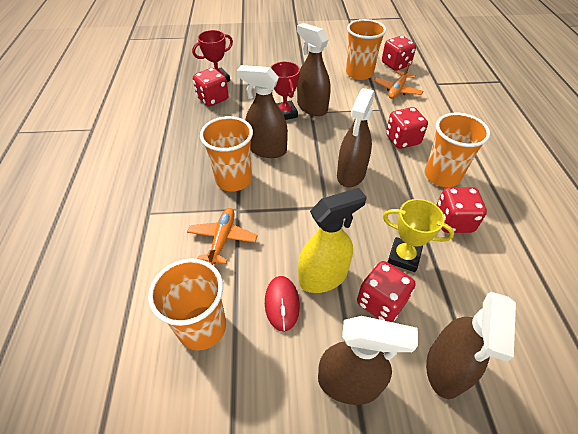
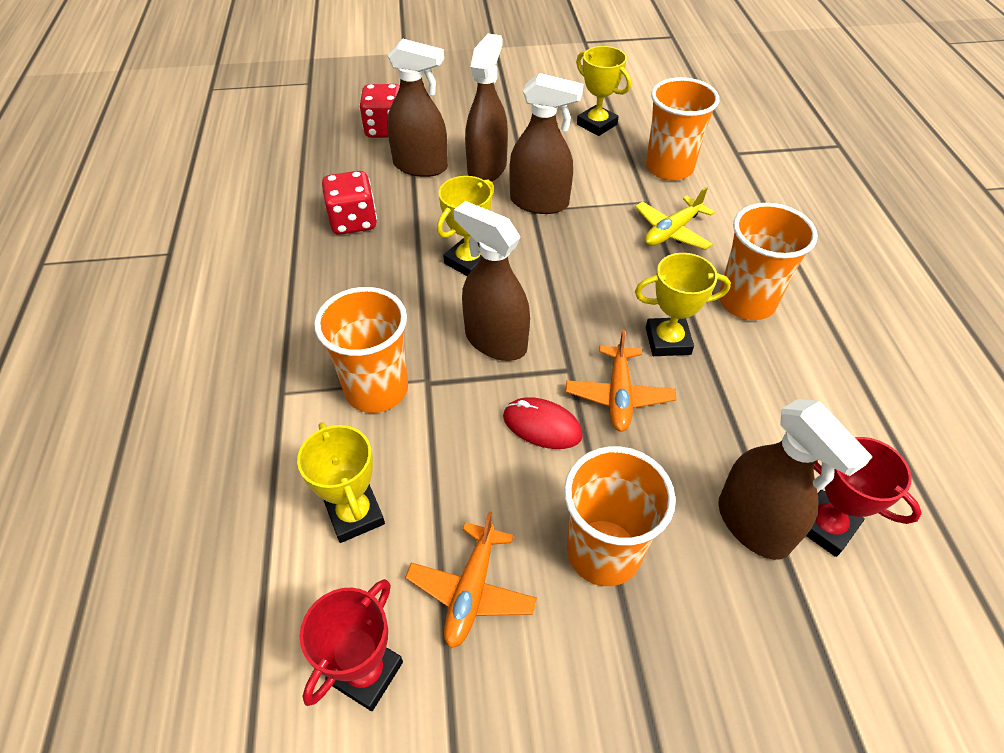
red dice: [193,68,229,107] [357,261,415,322] [382,36,416,71] [386,107,428,149] [436,187,487,233] = 5 -> [322,171,377,235] [359,84,400,138] = 2
yellow plane: none = 0 -> [635,187,715,250] = 1
yellow spray bottle: [298,188,367,293] = 1 -> none = 0
yellow trophy: [383,199,454,272] = 1 -> [297,422,385,543] [437,176,494,276] [576,46,631,136] [635,253,731,356] = 4

